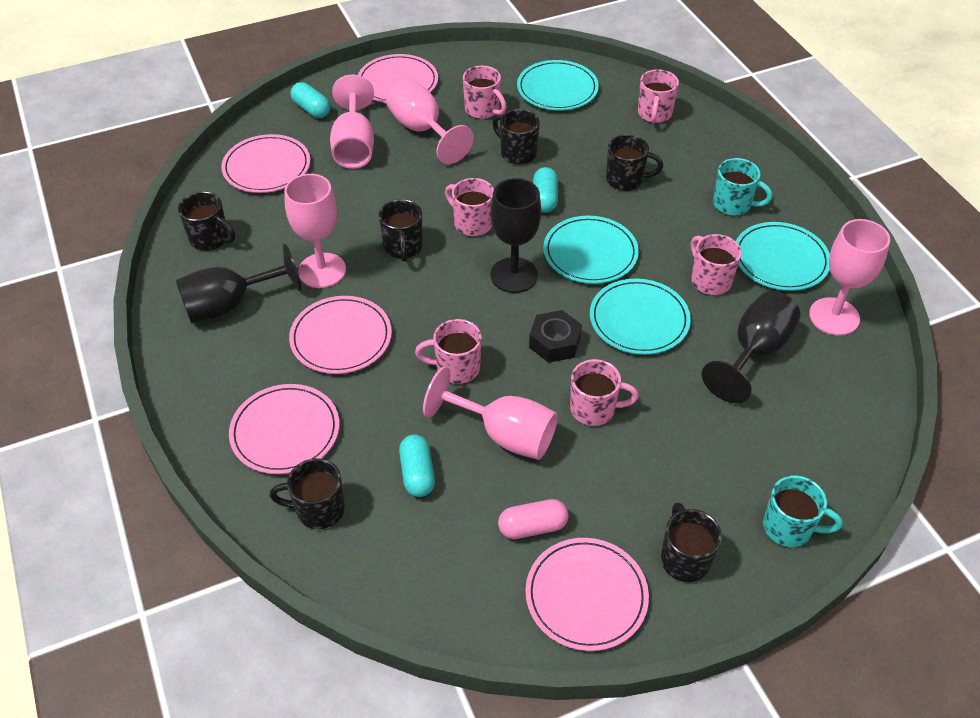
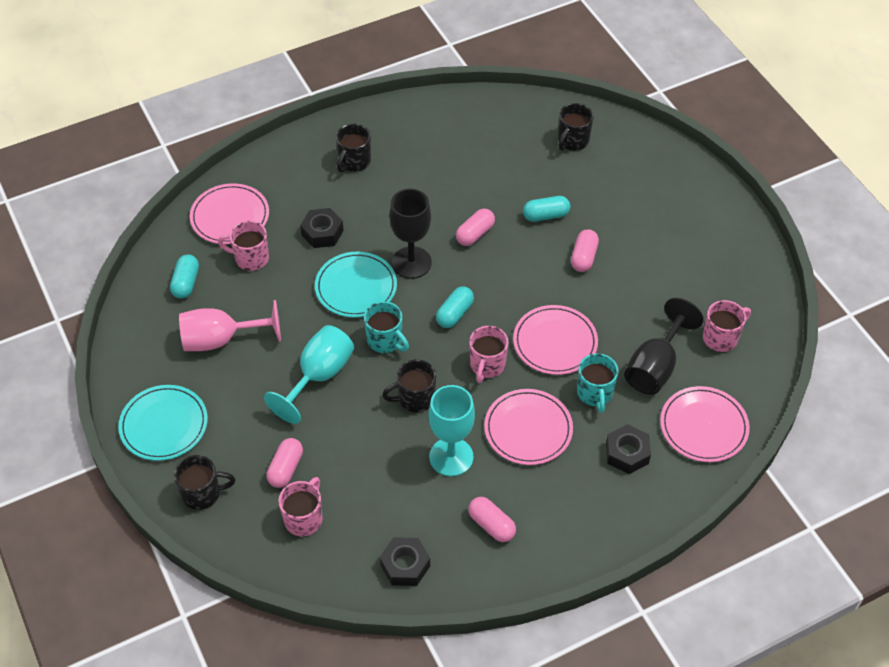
black goblet: [176,244,301,323] [490,178,541,293] [702,291,800,403] = 3 -> [389,188,432,279] [624,298,704,395] = 2
black mug: [178,191,235,251] [270,458,345,529] [379,199,423,262] [492,109,540,165] [606,134,663,191] [661,502,722,582] = 6 -> [174,455,235,510] [336,124,371,172] [382,359,436,412] [558,103,594,151] = 4
black nut: [529,310,582,363] = 1 -> [300,208,344,248] [380,537,430,586] [606,424,651,474] = 3
pink capsule: [498,499,569,539] = 1 -> [266,438,303,488] [456,208,495,246] [468,497,516,542] [571,229,599,272] = 4
pink goblet: [284,174,346,288] [330,74,374,169] [386,78,474,164] [423,367,558,460] [809,219,890,336] = 5 -> [179,300,281,351] = 1
pink mug: [415,319,482,384] [445,178,494,237] [463,66,507,119] [570,359,639,426] [638,69,679,123] [691,234,741,295] = 6 -> [218,221,269,271] [278,477,323,536] [469,326,509,383] [703,300,751,352] = 4
pink plate: [221,134,310,193] [229,384,339,474] [289,296,392,374] [358,54,438,103] [525,538,649,651] = 5 -> [190,183,269,244] [484,389,573,465] [513,305,598,375] [660,386,750,462] = 4
turquoise goblet: none = 0 -> [264,325,354,424] [428,385,475,477] = 2
turquoise plate: [517,60,599,110] [543,216,639,284] [590,279,691,355] [736,222,830,291] = 4 -> [118,385,208,461] [315,252,397,317] = 2

